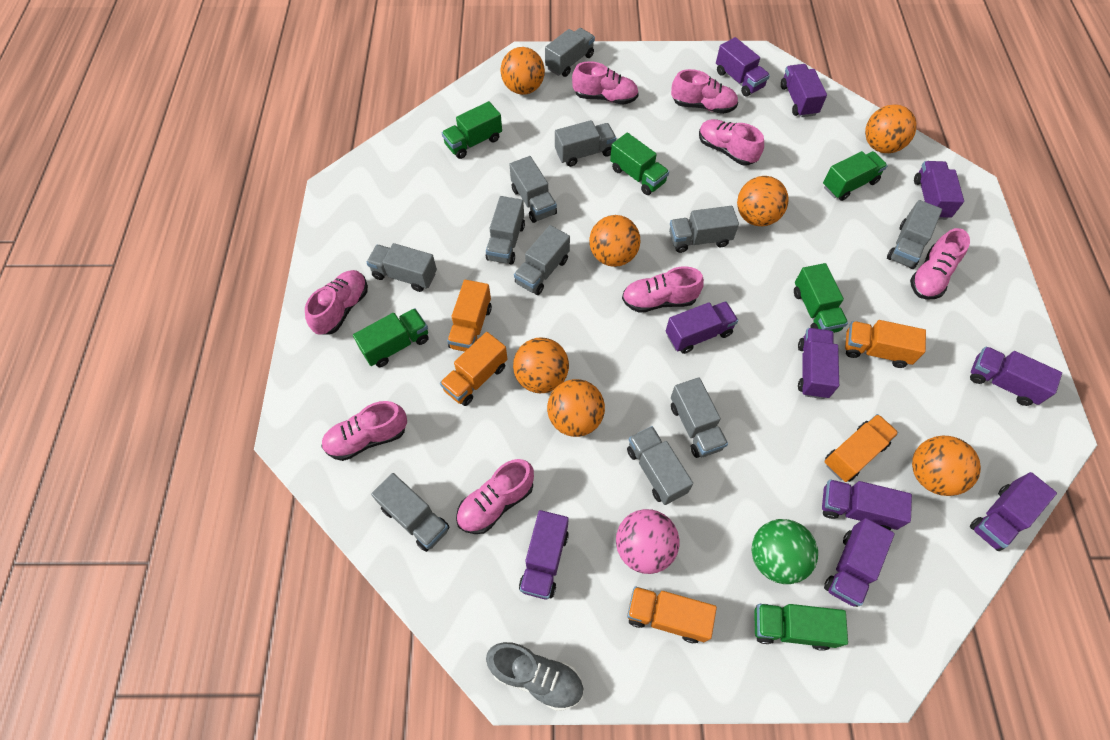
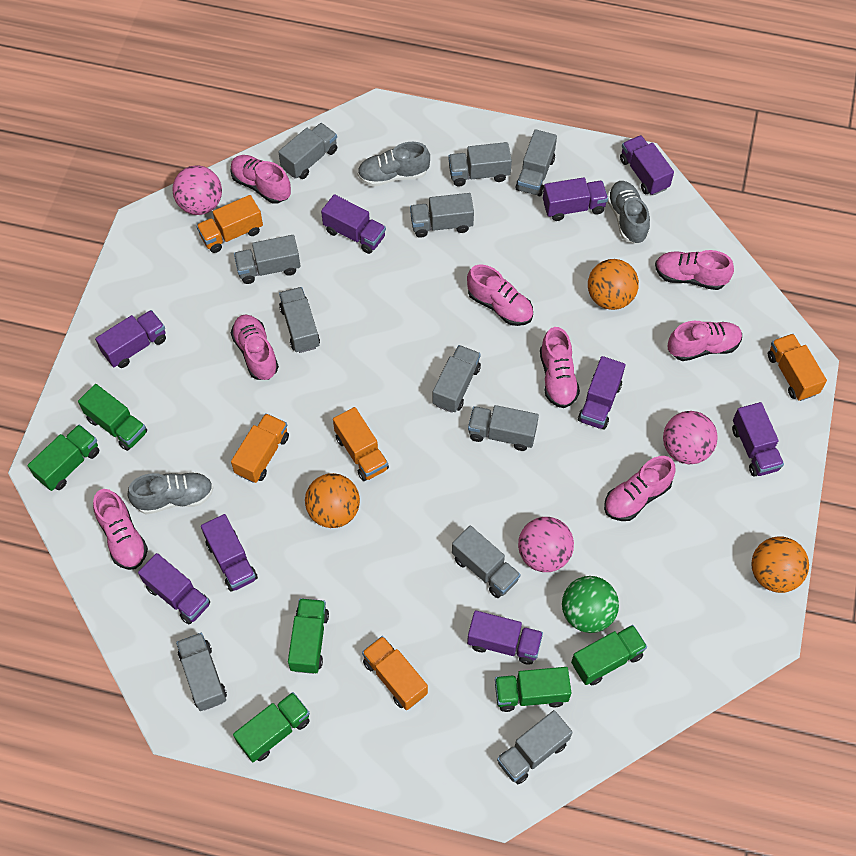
grey shoe: [486,642,584,711] = 1 -> [127,472,214,514] [357,142,430,187] [607,181,650,244] = 3
orange ball: [501,47,545,95] [513,337,569,393] [547,379,605,437] [589,215,640,267] [737,176,789,226] [865,104,917,153] [912,436,981,496] = 7 -> [305,473,360,528] [588,259,639,310] [751,536,809,593] = 3
pink ball: [616,509,679,574] = 1 -> [172,165,222,215] [518,517,574,572] [663,411,718,464] = 3
purple truck: [519,510,569,599] [666,301,738,354] [716,37,770,97] [781,64,827,117] [798,328,839,399] [822,479,912,530] [824,518,895,607] [914,161,964,220] [970,347,1062,406] [970,472,1057,551] = 10 -> [95,310,166,368] [138,553,210,625] [201,514,258,592] [321,194,386,254] [467,610,543,665] [543,177,608,221] [578,356,625,430] [620,135,674,195] [732,402,784,477] = 9

